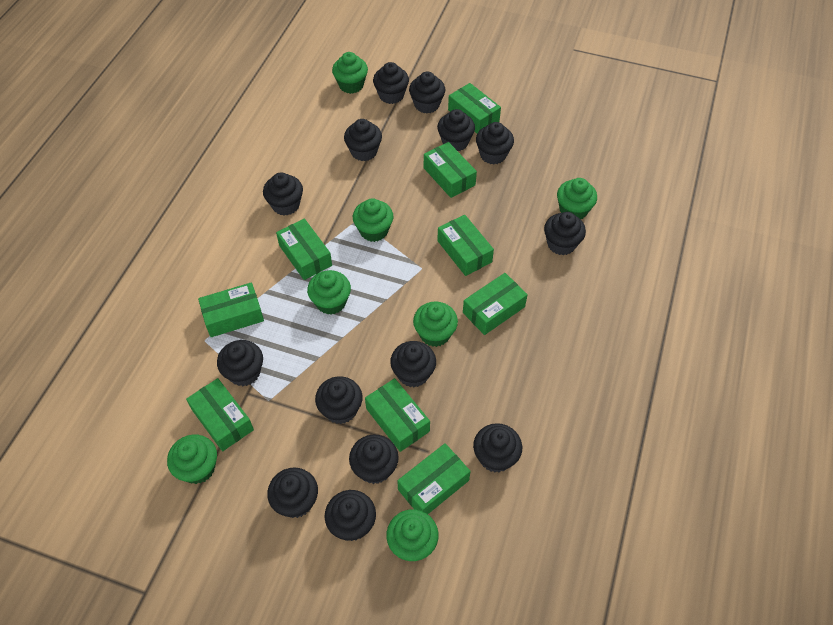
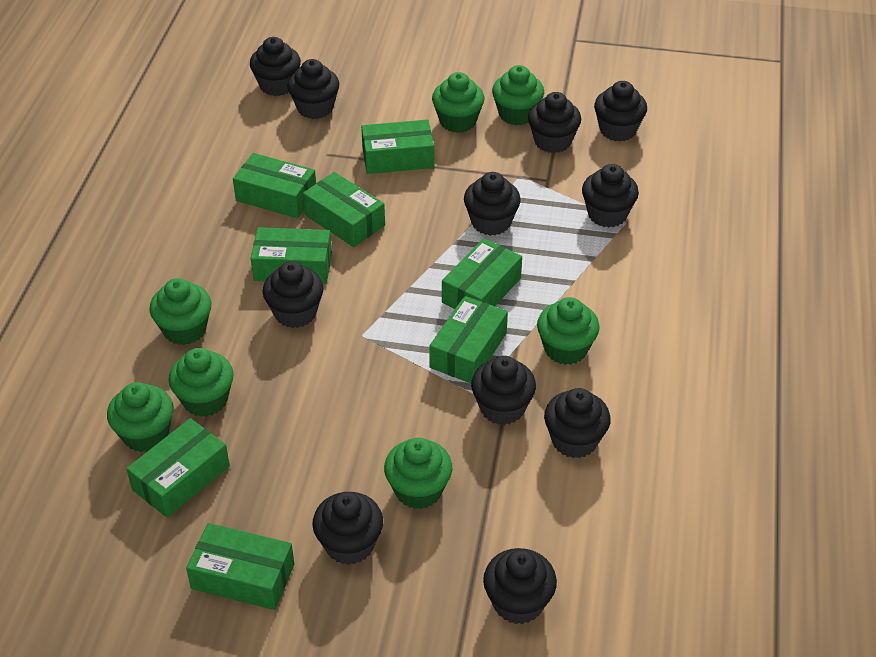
black cupcake: [217,340,263,386] [263,172,303,216] [267,467,318,518] [315,376,363,424] [325,490,376,541] [344,119,382,161] [349,434,399,484] [373,62,409,104] [390,341,436,387] [409,71,445,114] [437,109,475,151] [473,423,522,472] [476,122,514,164] [544,212,586,255] = 14 -> [250,37,301,96] [263,261,324,328] [287,59,340,119] [312,492,383,565] [464,172,521,236] [471,356,536,425] [483,548,557,624] [528,92,581,153] [544,388,611,458] [582,164,639,227] [594,81,647,141] = 11
green box: [186,378,254,451] [198,282,264,337] [276,218,332,280] [365,378,430,452] [397,443,471,514] [424,142,477,198] [437,215,494,276] [448,83,501,134] [463,273,528,335] = 9 -> [126,418,230,518] [186,523,294,610] [233,153,316,218] [251,227,332,284] [303,172,385,247] [361,120,434,174] [429,296,508,383] [442,238,522,309] = 8

